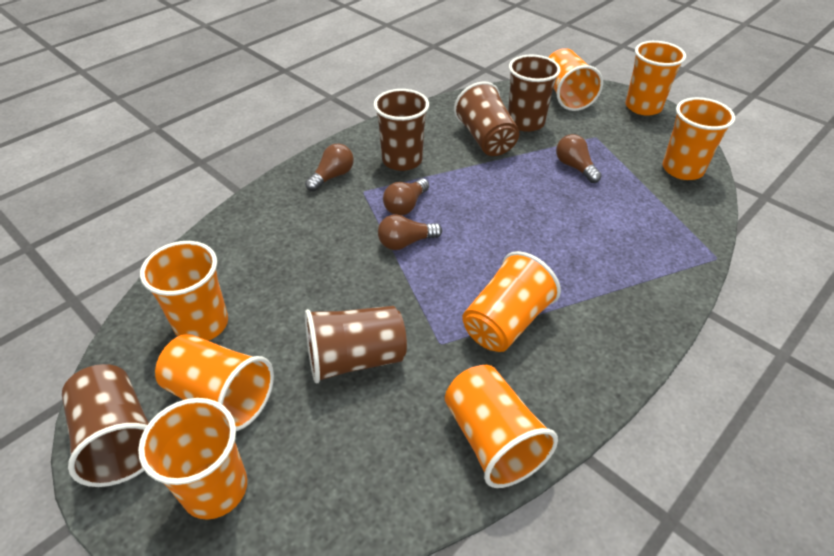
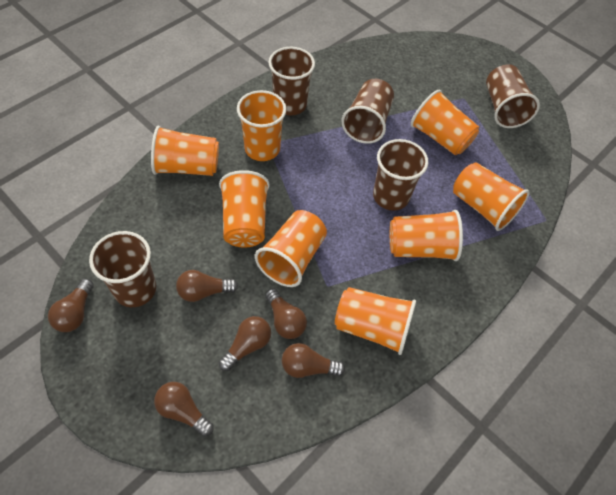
brown light bulb: [305,144,354,191] [378,214,442,250] [383,178,429,216] [556,134,602,183] = 4 -> [48,279,94,332] [154,382,214,437] [176,270,238,302] [219,316,271,371] [265,288,307,339] [282,343,345,378] = 6

